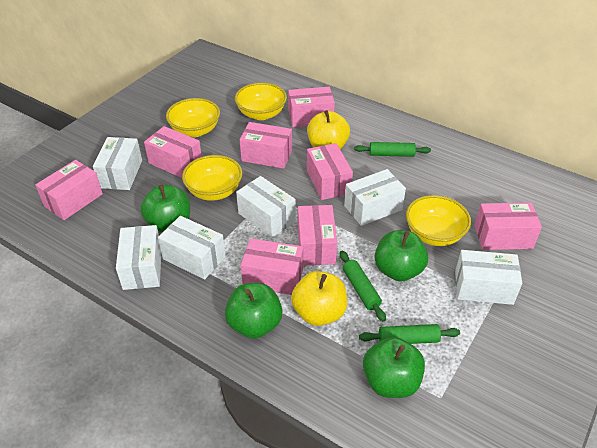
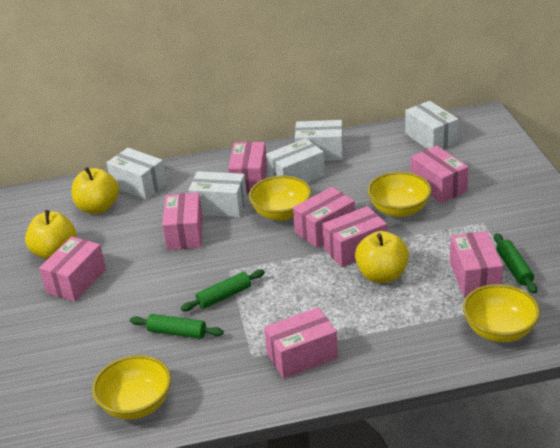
green apple: [141,185,190,232] [225,283,282,339] [363,337,425,398] [375,230,428,282] = 4 -> none = 0
white box: [93,137,142,190] [116,225,161,290] [158,216,226,280] [236,176,296,238] [344,169,406,226] [455,250,522,305] = 6 -> [106,148,167,199] [189,171,247,217] [266,138,325,183] [295,120,343,161] [405,101,459,149] = 5
yellow apple: [291,271,347,326] [307,110,350,149] = 2 -> [25,210,77,259] [71,167,119,214] [355,231,409,283] = 3

